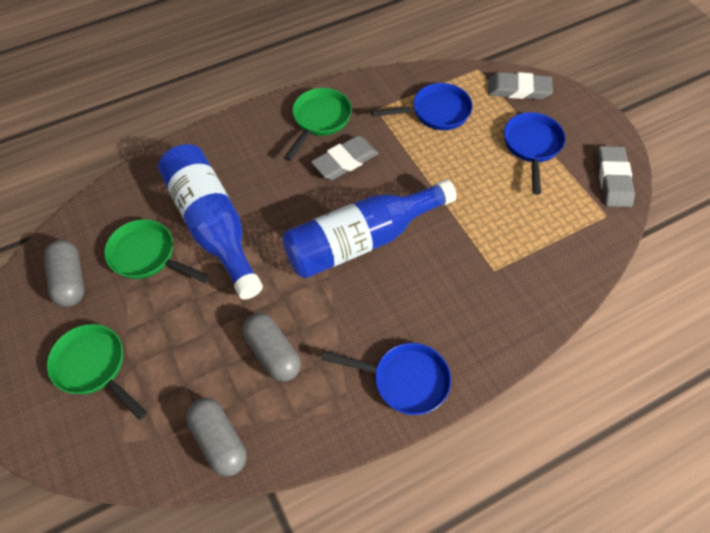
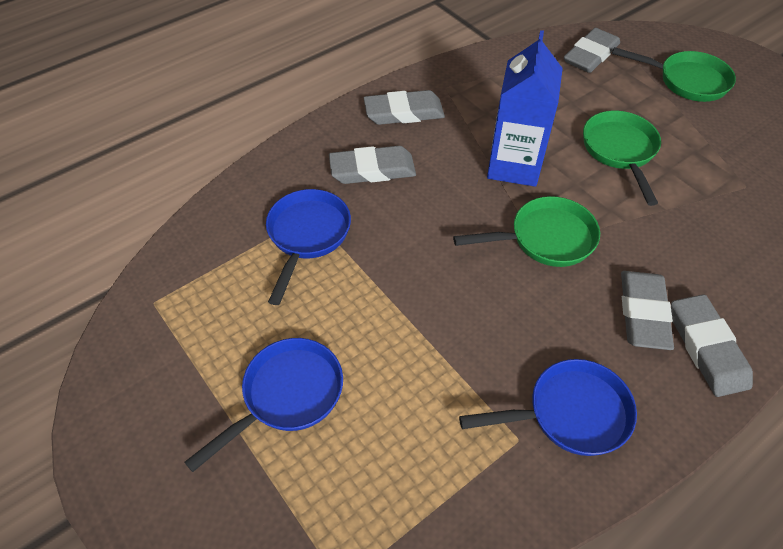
blue bottle: [158,144,263,299] [282,179,457,279] = 2 -> none = 0
blue carton: none = 0 -> [487,30,563,187] = 1
grey capsule: [44,240,84,307] [186,398,246,477] [242,313,301,382] = 3 -> none = 0
grey eraser: [311,136,378,180] [488,72,553,100] [597,146,635,207] = 3 -> [329,146,416,184] [364,90,445,125] [564,28,620,73] [621,271,674,350] [671,294,753,397] = 5

